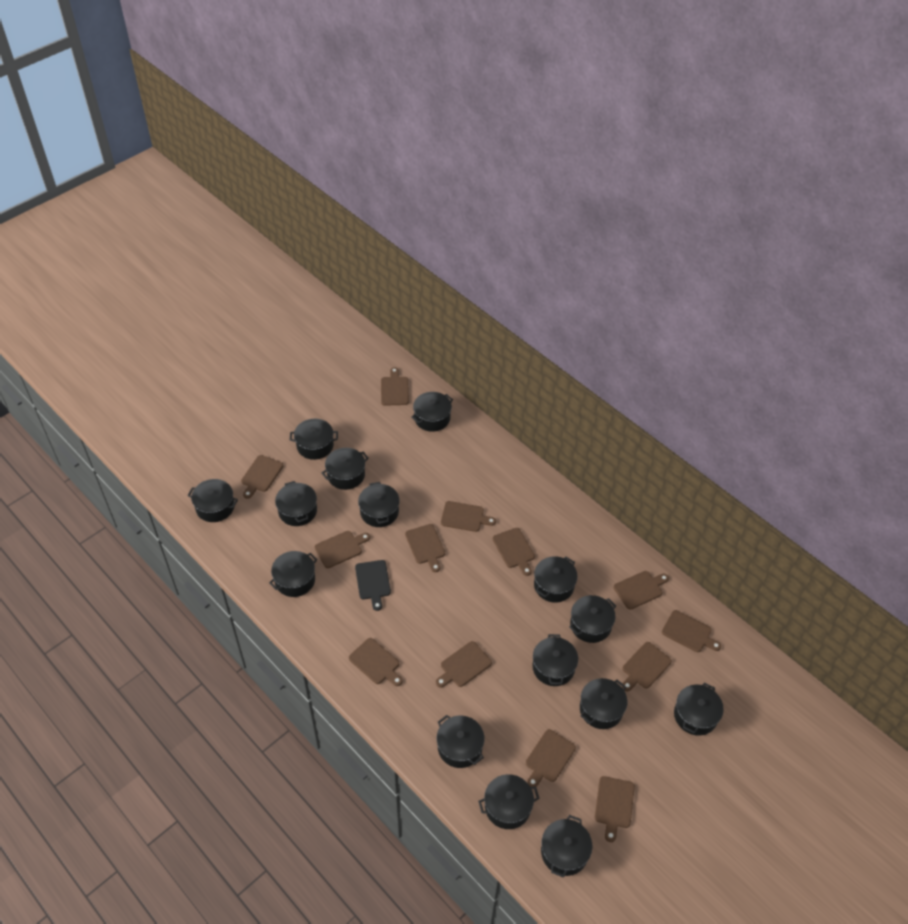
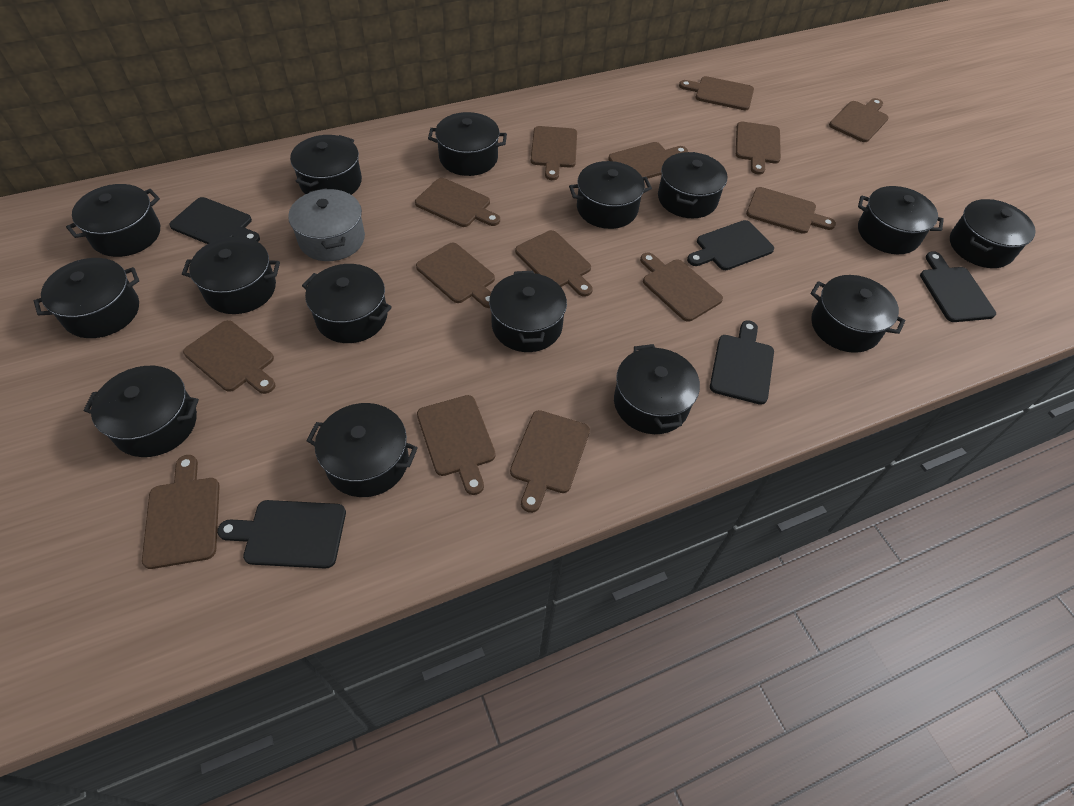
black cutting board: [355,560,391,611] = 1 -> [169,197,260,244] [217,500,346,569] [687,220,774,270] [710,320,774,405] [920,251,996,322] = 5
brown cutting board: [241,455,283,499] [315,531,370,568] [349,638,403,686] [381,367,409,406] [405,524,445,572] [436,641,492,688] [441,501,496,532] [493,528,535,576] [526,729,576,787] [595,776,635,842] [614,571,669,610] [622,642,672,691] [662,610,721,652] = 13 -> [142,455,220,569] [183,320,276,394] [415,178,500,227] [416,243,495,308] [417,395,496,495] [510,410,590,513] [515,230,593,297] [531,126,577,180] [608,142,688,179] [640,253,723,322] [679,76,754,110] [736,122,781,175] [746,187,836,234] [829,98,889,142] = 14
grey pot: none = 0 -> [288,188,365,261] = 1

